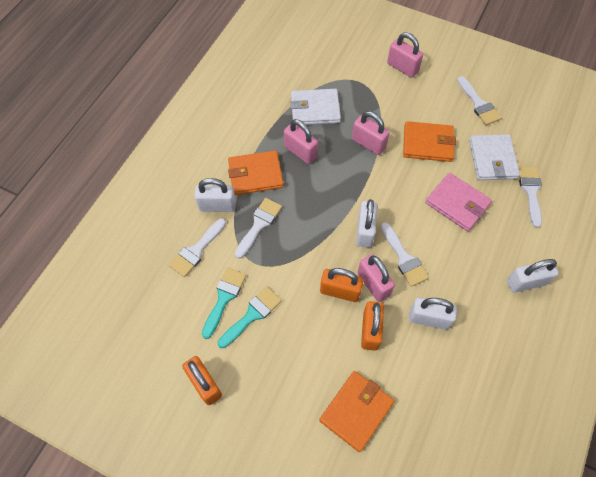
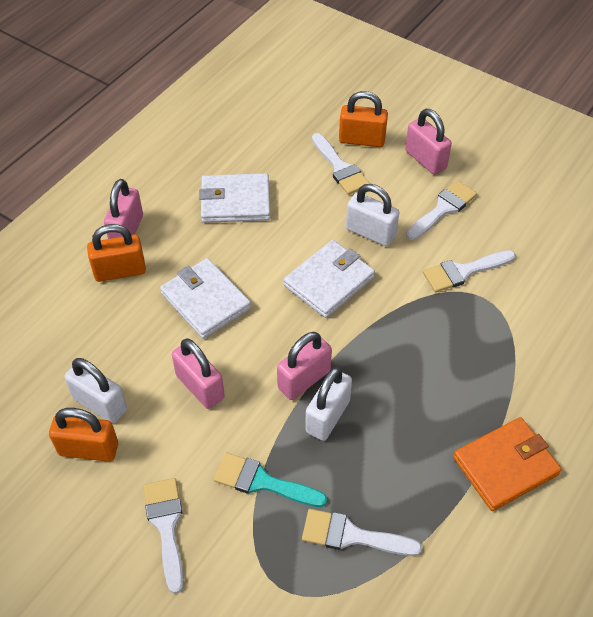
orange wallet: [228,150,284,195] [319,371,394,452] [403,121,456,162] = 3 -> [453,417,561,511] = 1
pink wallet: [425,173,492,231] = 1 -> none = 0
turquoise brush: [202,268,246,339] [218,287,282,348] = 2 -> [214,452,327,507] = 1
white padlock: [195,178,236,212] [356,199,377,248] [409,298,457,330] [507,259,559,293] = 4 -> [64,358,127,423] [305,367,352,441] [346,184,399,246] = 3
white wallet: [290,89,341,125] [469,134,520,180] = 2 -> [160,258,251,339] [199,173,270,223] [284,240,375,318] = 3

